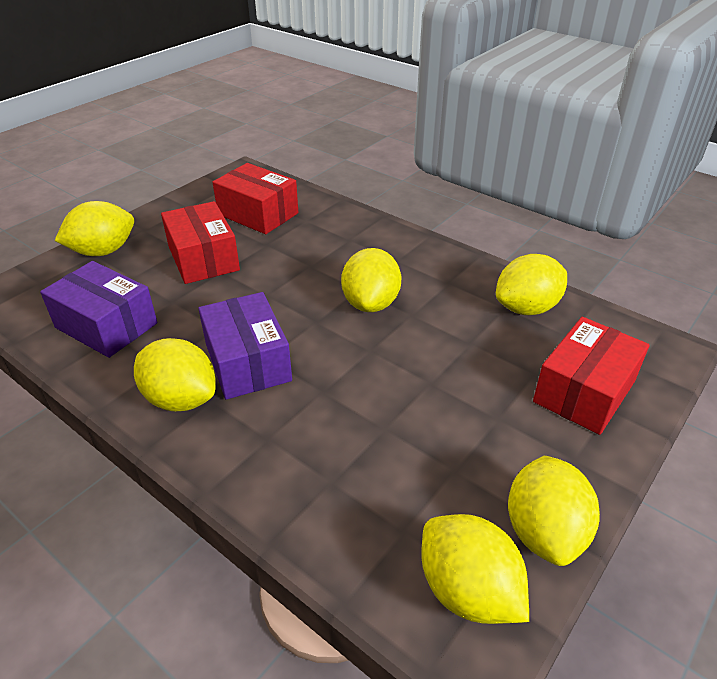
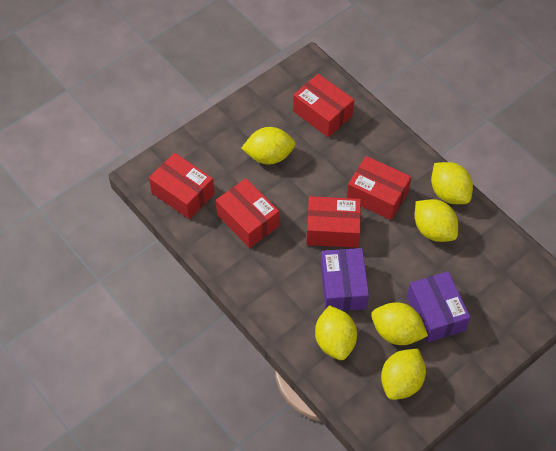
red box: [161,201,240,284] [212,163,298,234] [533,317,649,435] = 3 -> [149,153,214,219] [216,178,280,248] [293,74,354,137] [306,196,361,248] [347,156,411,220] = 5

